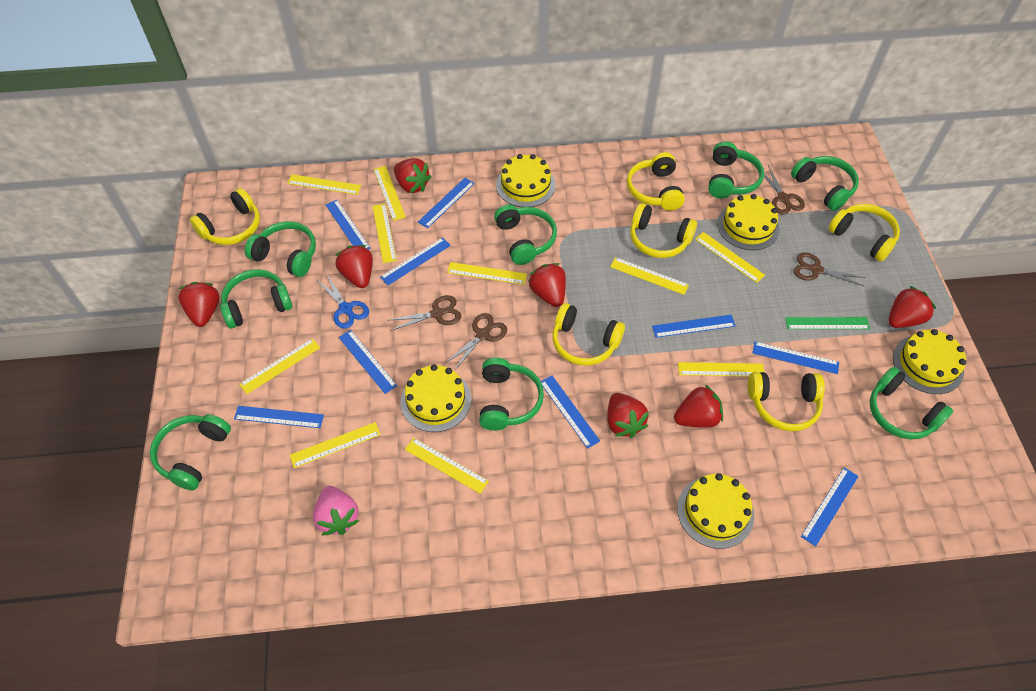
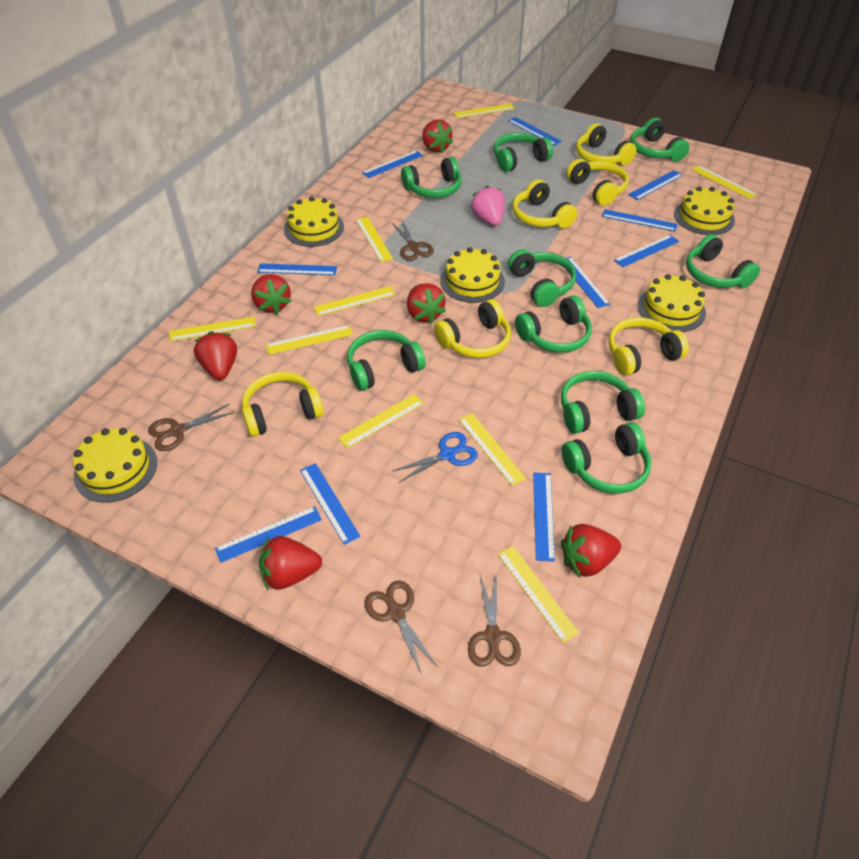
blue ruler: [234,406,324,428] [326,200,371,250] [339,330,397,394] [380,237,451,285] [418,178,475,228] [541,376,600,449] [652,315,735,338] [753,341,839,374] [801,467,859,546] = 9 -> [215,506,322,563] [257,263,337,275] [300,463,360,545] [362,150,423,178] [508,117,562,146] [533,473,555,562] [566,257,610,308] [602,209,677,231] [614,235,679,267] [628,170,683,200] = 10
green headphones: [150,414,231,490] [220,269,293,329] [245,221,316,277] [479,358,544,430] [494,204,557,265] [708,141,764,199] [791,156,859,211] [870,367,953,439] = 8 -> [347,330,426,391] [401,157,461,198] [493,133,553,172] [508,249,576,307] [515,295,592,353] [561,371,645,434] [561,422,651,494] [630,118,689,162] [686,234,760,288] = 9
green ruler: [785,317,870,329] = 1 -> none = 0
red strawberry: [178,282,220,327] [335,245,373,288] [394,158,431,193] [528,263,566,307] [607,393,649,438] [674,385,723,428] [888,286,936,328] = 7 -> [194,331,237,380] [251,274,291,314] [259,536,322,590] [407,283,446,324] [422,119,453,153] [561,524,621,577] = 6
yellow ruler: [239,338,320,394] [287,174,361,195] [290,422,381,468] [373,204,397,263] [374,166,406,221] [405,438,489,494] [447,262,527,285] [610,257,689,295] [678,362,764,376] [695,232,765,283] = 10 -> [169,316,256,342] [266,325,353,355] [314,286,395,316] [338,394,424,448] [356,217,393,262] [454,103,515,118] [459,413,526,486] [498,546,579,643] [692,165,757,199] = 9

